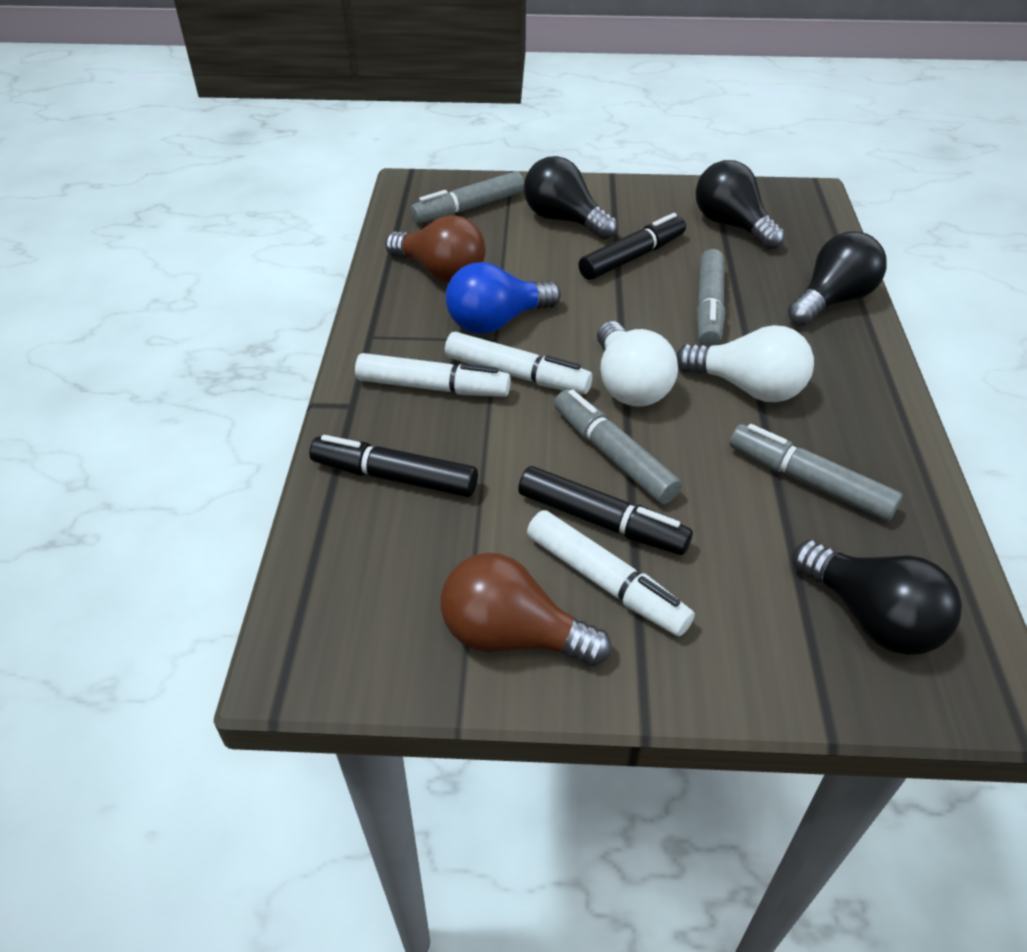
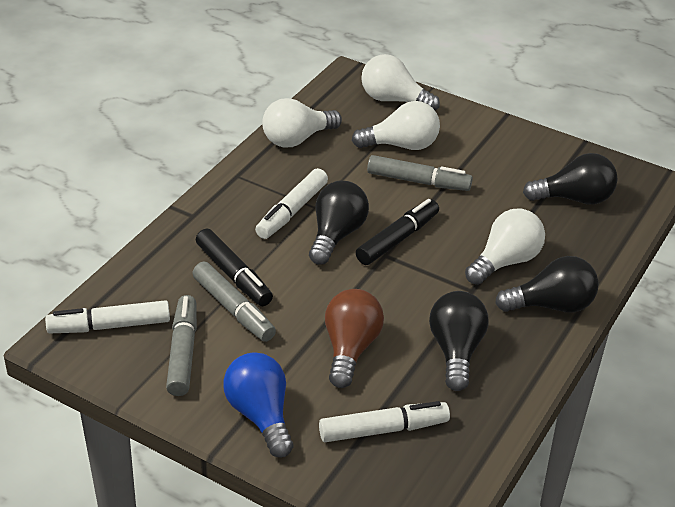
black marker: [309,435,478,497] [518,466,693,555] [578,213,686,280] = 3 -> [196,228,273,306] [356,199,439,265] = 2
brown light bulb: [385,215,485,283] [441,553,611,666] = 2 -> [325,289,384,388] = 1
grey marker: [410,171,524,223] [554,389,682,504] [696,249,725,346] [730,424,903,521] = 4 -> [166,295,197,396] [192,261,276,342] [367,155,473,191] = 3
white light bulb: [597,321,678,407] [676,325,814,402] = 2 -> [262,98,342,147] [352,101,440,150] [361,54,440,111] [465,208,545,285] = 4

